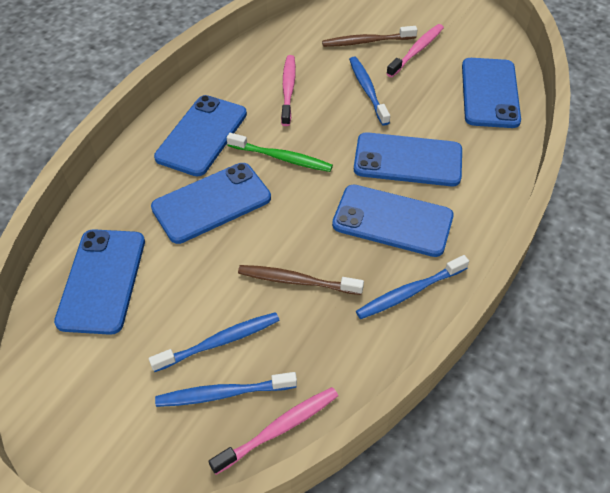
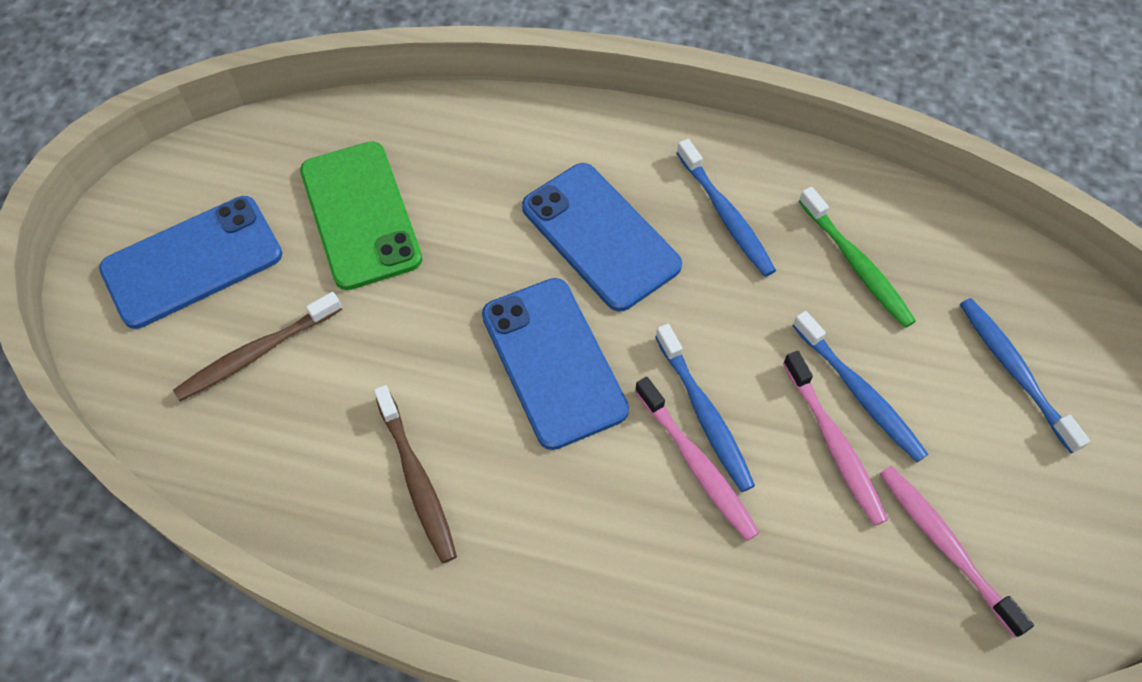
blue phone: [54,229,145,335] [151,163,271,244] [154,95,247,176] [332,185,454,257] [354,132,462,186] [462,58,521,128] = 6 -> [99,196,282,329] [482,278,629,450] [522,163,682,312] = 3
green phone: none = 0 -> [300,141,422,290] = 1

